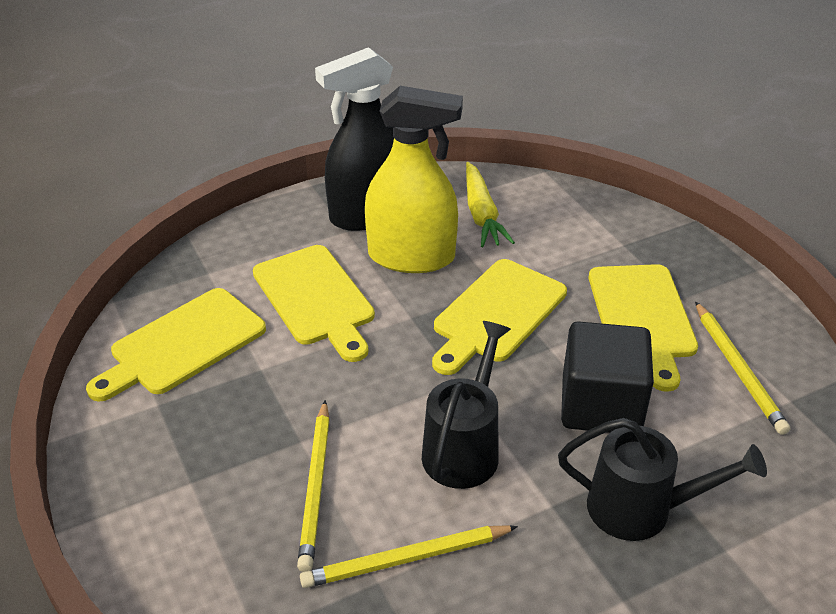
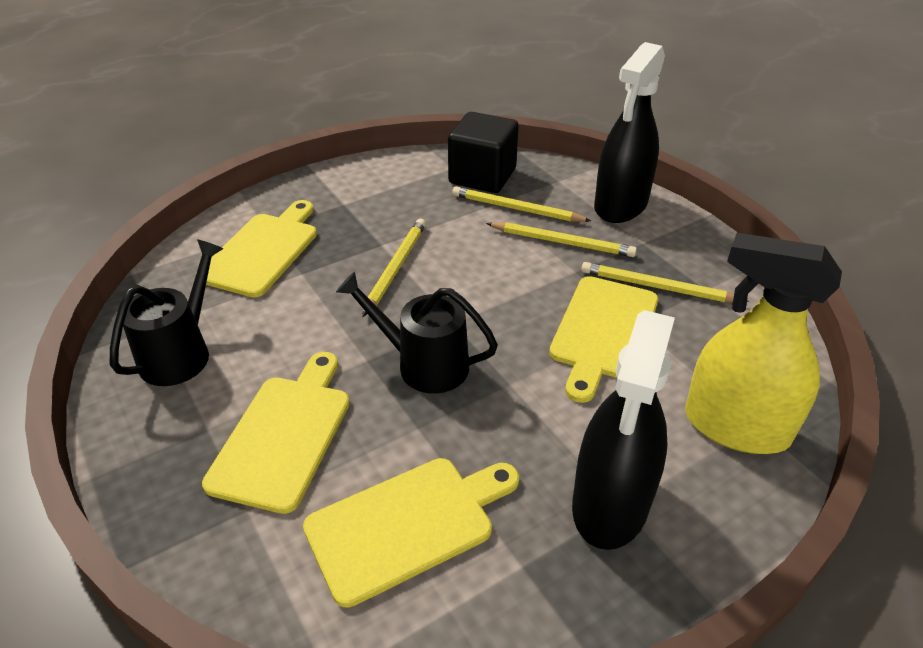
black spray bottle: [315,47,394,231] = 1 -> [572,310,675,550] [594,42,665,223] = 2
yellow carrot: [466,162,515,247] = 1 -> none = 0
yellow pencil: [297,400,330,572] [300,525,518,588] [695,301,790,435] = 3 -> [362,218,426,318] [452,186,591,222] [486,222,637,257] [581,262,749,302] = 4

